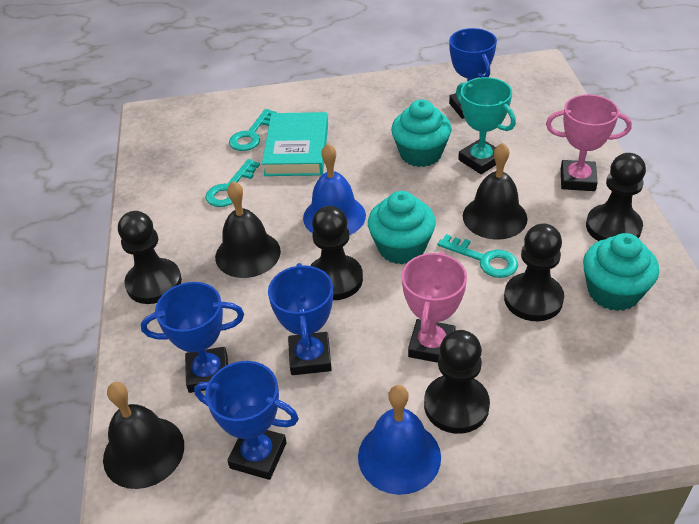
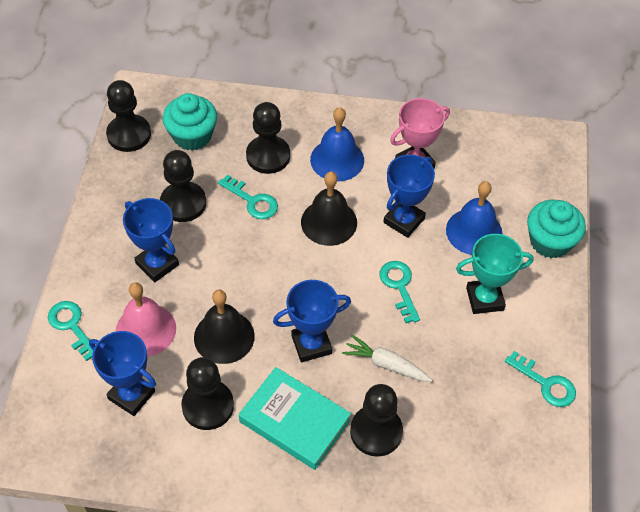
black bell: [103,382,184,489] [215,181,281,278] [463,143,528,240] = 3 -> [194,290,255,364] [301,171,357,246] = 2
pink bell: none = 0 -> [116,282,176,357] = 1
pink trophy: [402,251,467,363] [546,94,632,191] = 2 -> [390,98,450,169] = 1
turquoise cupcake: [368,191,436,264] [391,100,452,167] [583,233,659,311] = 3 -> [163,93,217,151] [527,200,586,258] = 2
turquoise key: [205,159,260,207] [229,109,276,151] [438,234,518,278] = 3 -> [48,301,93,361] [218,174,278,219] [379,261,420,323] [505,351,576,407] = 4
white carrot: none = 0 -> [342,334,432,382] = 1

